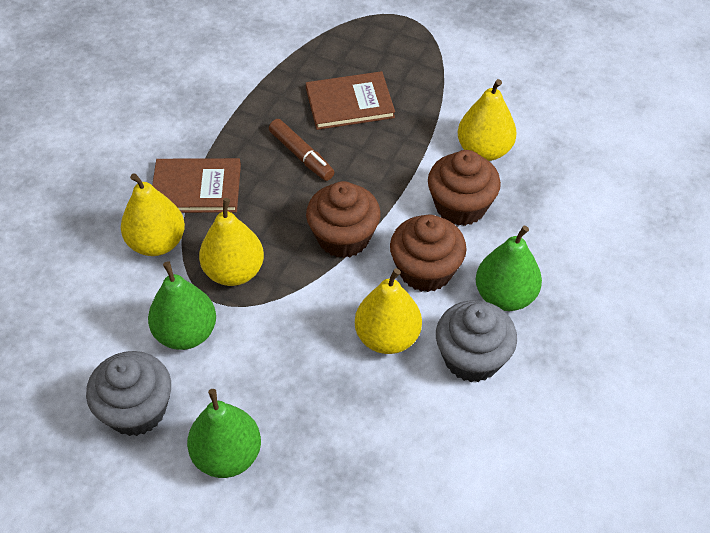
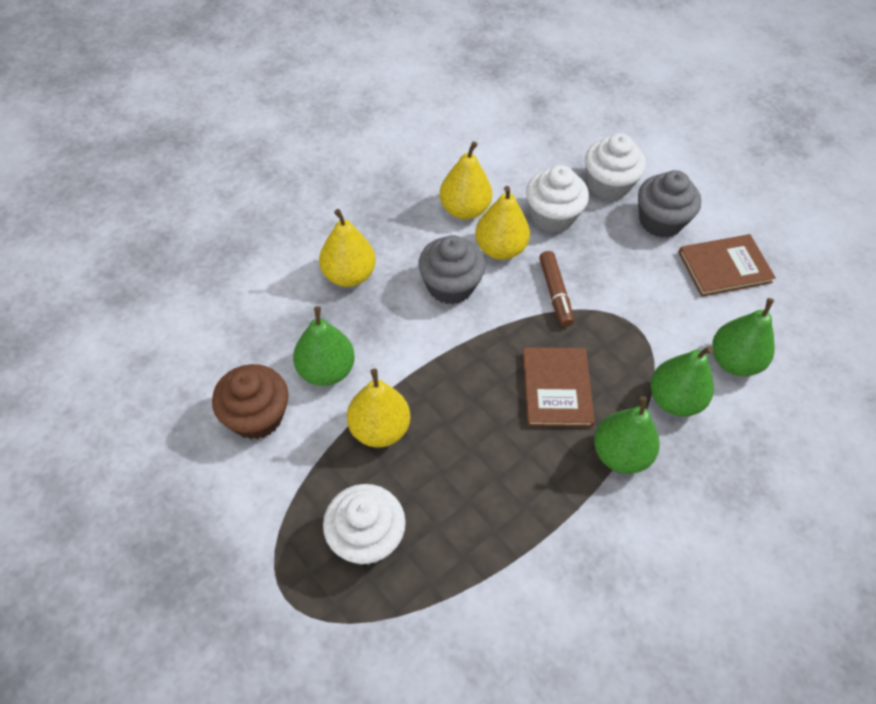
brown cupcake: [306,181,381,258] [390,215,466,292] [428,150,501,226] = 3 -> [212,364,289,440] = 1
green pear: [148,261,216,350] [187,389,261,478] [476,226,542,311] = 3 -> [293,306,355,386] [594,396,660,474] [651,346,714,417] [712,298,775,376] = 4
white cupcake: none = 0 -> [323,484,406,565] [526,165,589,233] [585,133,646,200] = 3

